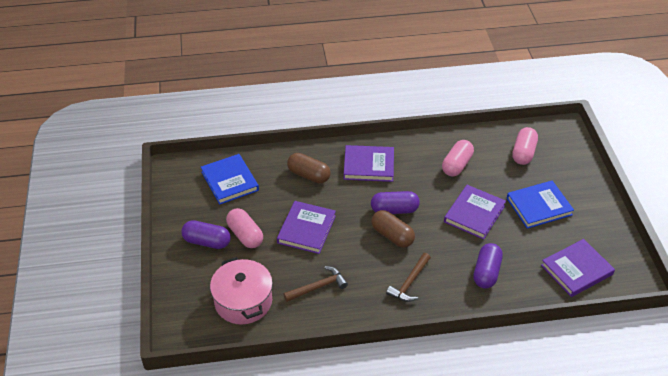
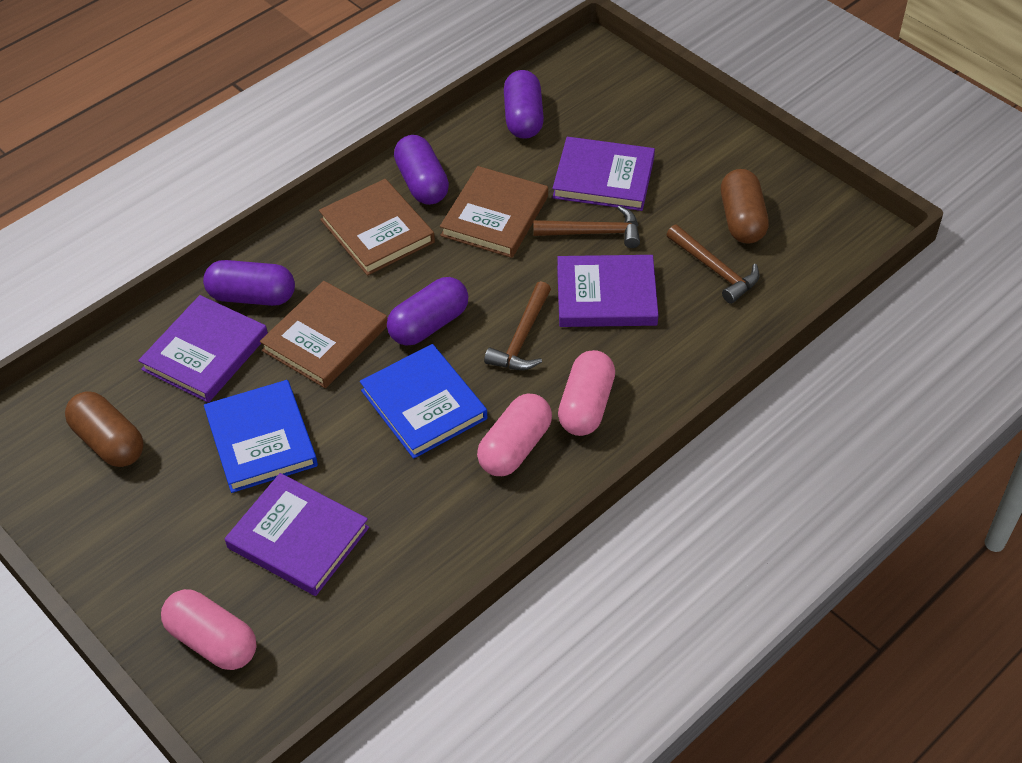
brown book: none = 0 -> [260,281,387,388] [319,179,435,276] [440,166,548,258] = 3
brown hammer: [284,266,348,302] [386,253,431,302] = 2 -> [484,281,551,370] [533,206,640,248] [666,224,760,304] = 3
pink pot: [210,257,273,324] = 1 -> none = 0
purple capsule: [181,220,231,249] [371,191,420,214] [473,243,503,289] = 3 -> [203,260,295,306] [387,277,468,346] [394,135,449,205] [504,70,544,139] = 4

